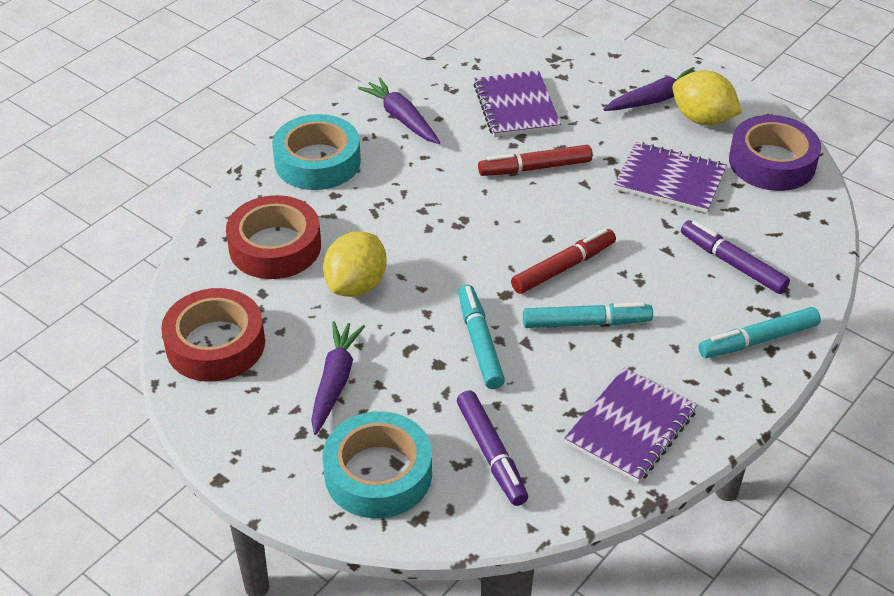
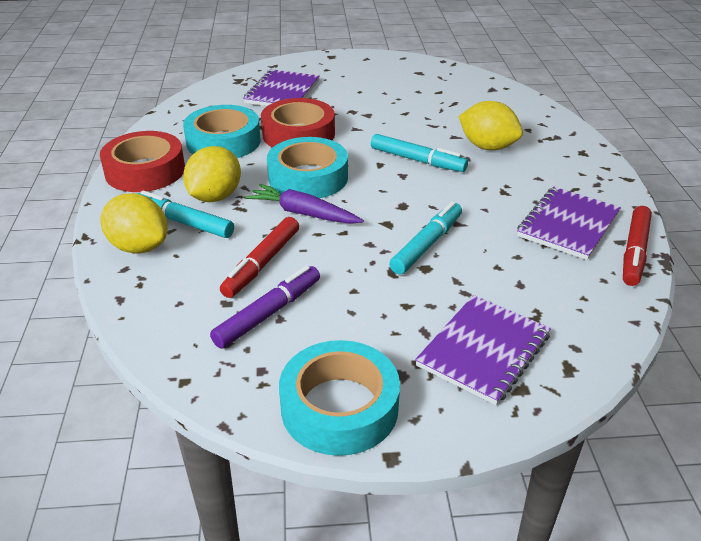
purple carrot: [311,321,365,435] [358,78,440,144] [603,67,695,111] = 3 -> [246,184,364,224] = 1
purple marker: [457,390,528,506] [681,220,790,294] = 2 -> [210,265,320,349] = 1
purple tape: [729,115,821,191] = 1 -> none = 0
turquoise tape: [272,114,361,190] [323,411,432,518] = 2 -> [183,105,261,158] [267,137,348,198] [279,340,400,456] = 3
yellow lemon: [323,231,387,297] [672,70,742,125] = 2 -> [100,193,167,254] [183,146,241,202] [459,101,523,150] = 3

